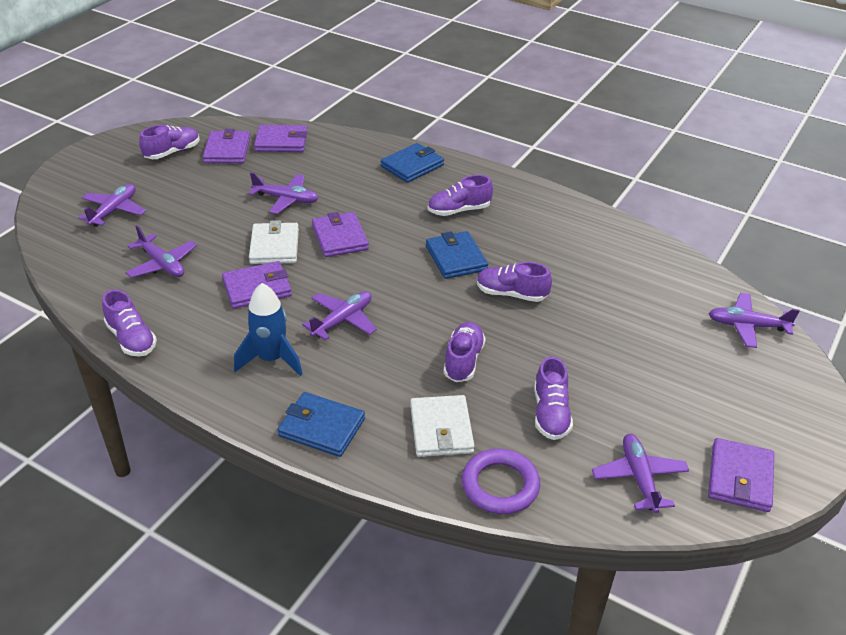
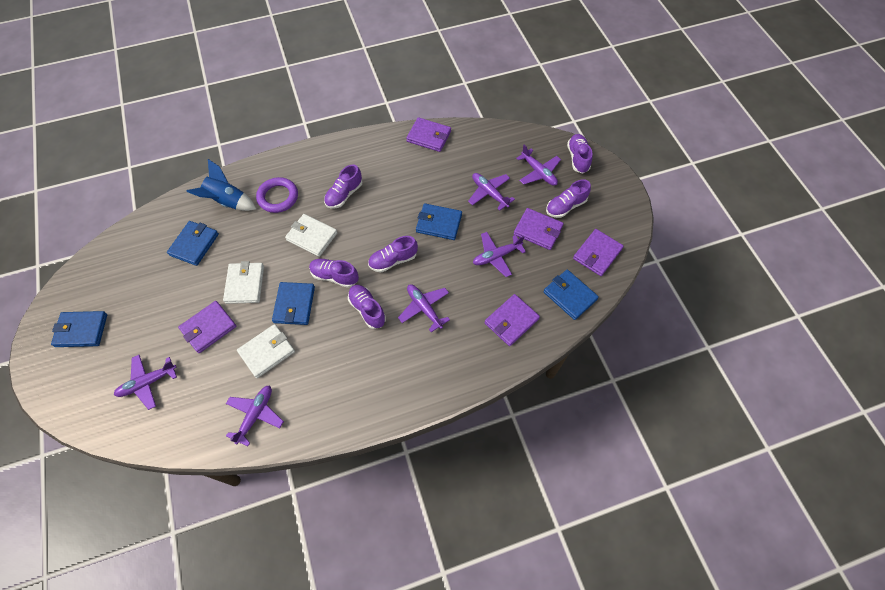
blue wallet: [277,392,365,457] [381,143,444,183] [426,231,488,279] = 3 -> [51,311,107,347] [167,221,219,266] [272,282,315,325] [416,203,462,240] [543,270,599,320] = 5
white wallet: [249,220,299,264] [410,395,475,457] = 2 -> [223,261,264,304] [237,324,295,378] [285,214,337,257] = 3

